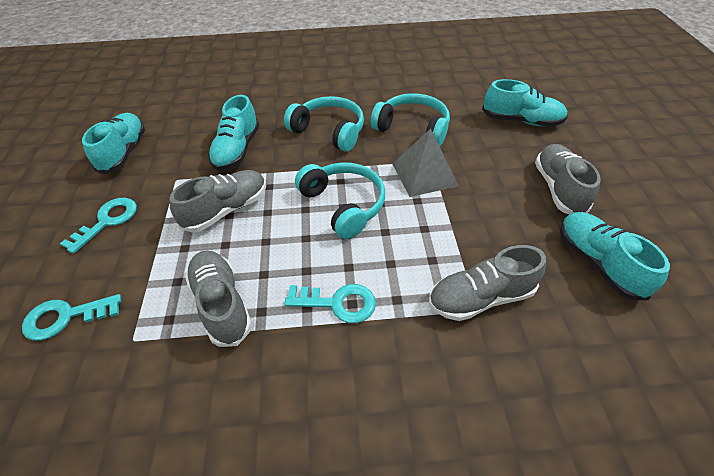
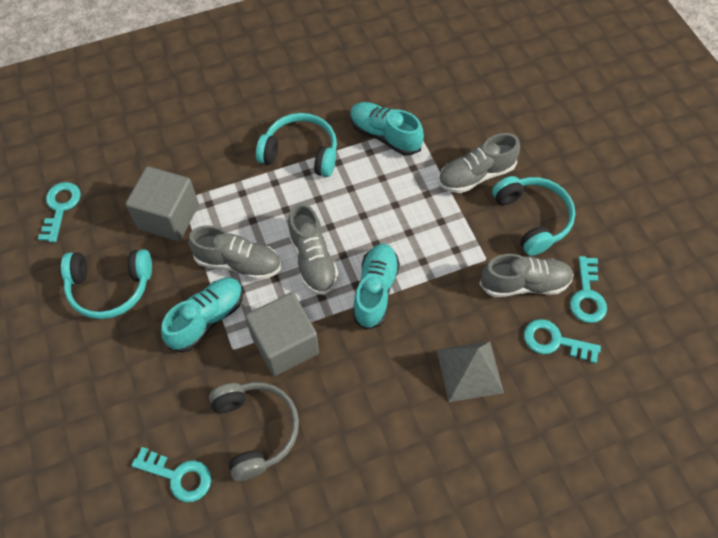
grey cube: none = 0 -> [125,166,199,241] [245,292,319,376] = 2
grey headphones: none = 0 -> [209,382,299,481] = 1
turquoise key: [22,294,121,341] [60,198,137,254] [284,284,376,323] = 3 -> [38,182,81,242] [131,447,211,502] [524,319,601,364] [570,256,607,323] = 4
turquoise shoe: [82,113,145,174] [208,95,259,171] [482,79,568,127] [560,212,670,300] = 4 -> [161,278,243,353] [350,102,424,156] [352,244,400,330] = 3

